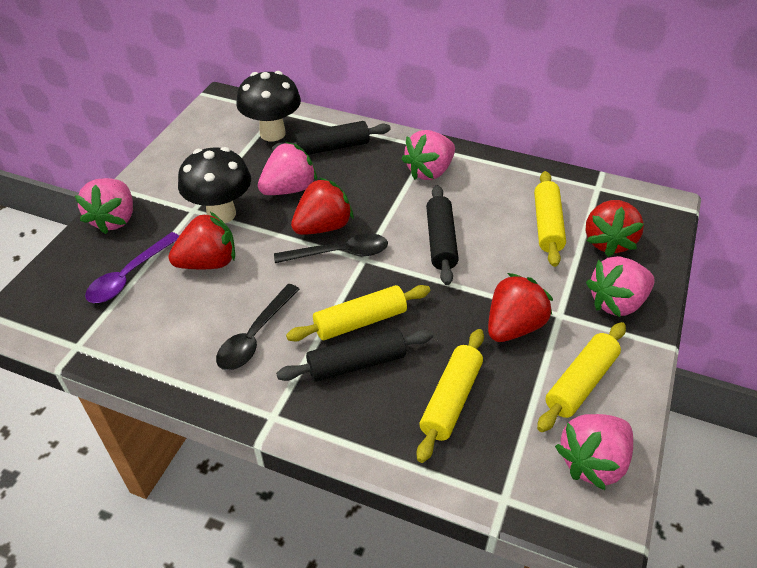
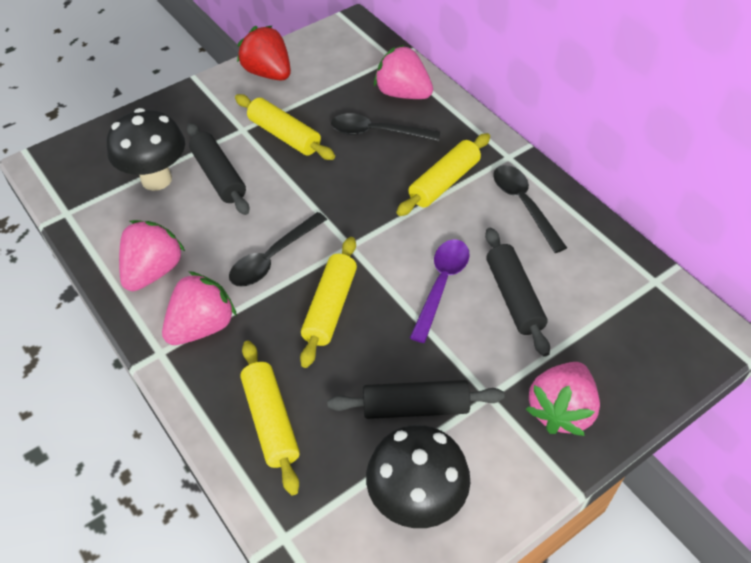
black spoon: [216,284,299,370] [274,233,388,263] = 2 -> [229,212,327,287] [331,113,440,141] [493,165,567,253] = 3
pink strawberry: [75,178,133,234] [258,142,317,195] [401,130,455,180] [555,414,633,490] [586,256,655,317] = 5 -> [119,220,185,291] [162,271,237,345] [374,45,433,99] [526,362,600,436] = 4
red strawberry: [168,212,235,269] [291,177,353,235] [488,273,553,342] [586,200,644,257] = 4 -> [237,25,291,80] = 1

